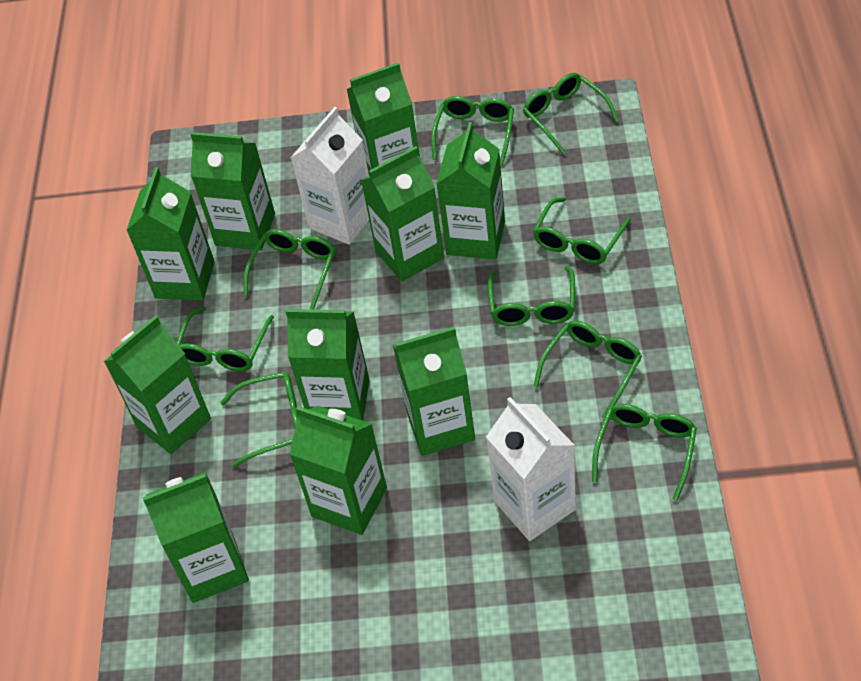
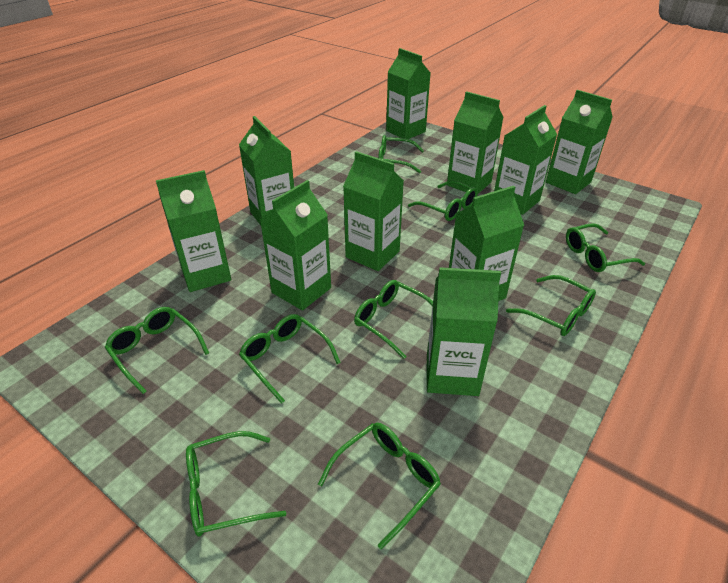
white carton: [290,107,369,245] [486,397,576,541] = 2 -> none = 0

